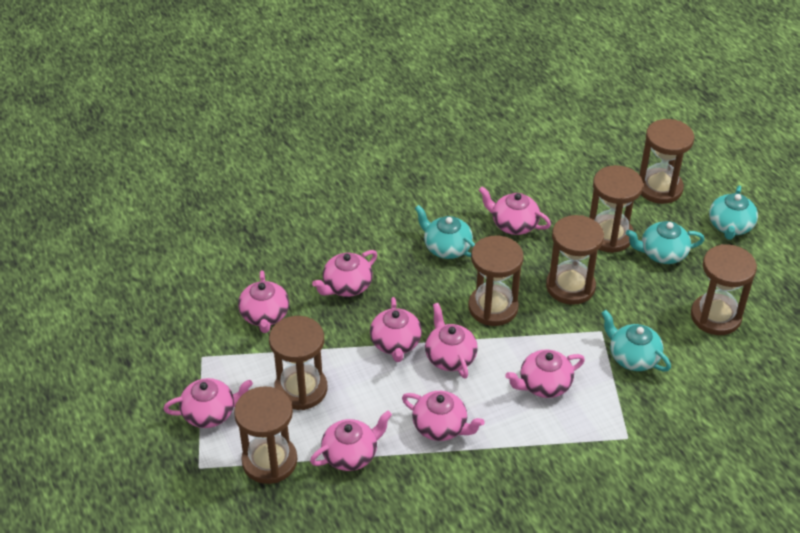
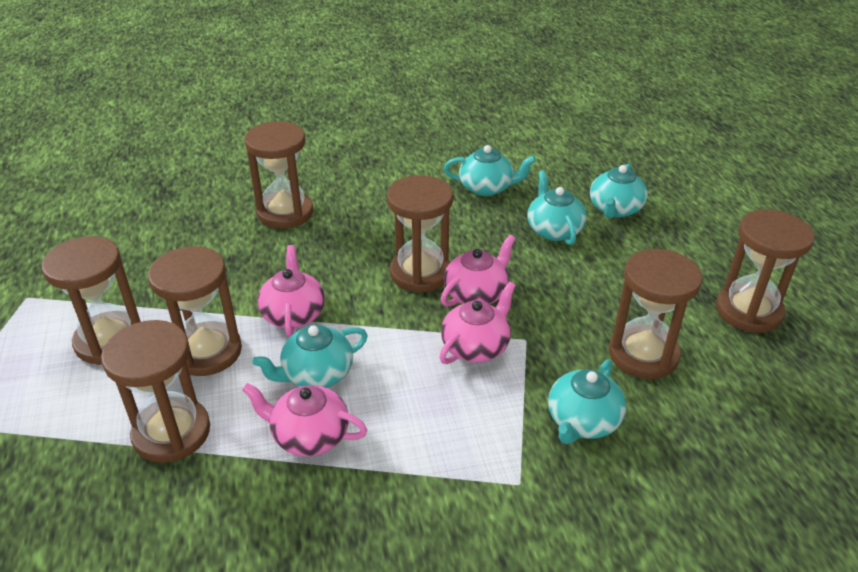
pink teapot: [164,378,253,428] [238,270,289,333] [310,411,392,471] [312,250,377,297] [370,297,422,362] [402,391,485,441] [425,303,478,379] [479,186,551,235] [505,349,585,398] = 9 -> [242,383,367,456] [257,245,325,337] [439,281,516,364] [441,235,516,307] = 4
turquoise teapot: [415,205,475,259] [602,310,671,371] [626,221,705,264] [709,185,758,240] = 4 -> [253,325,368,388] [444,145,536,196] [527,170,587,245] [548,359,626,444] [590,164,648,218] = 5

